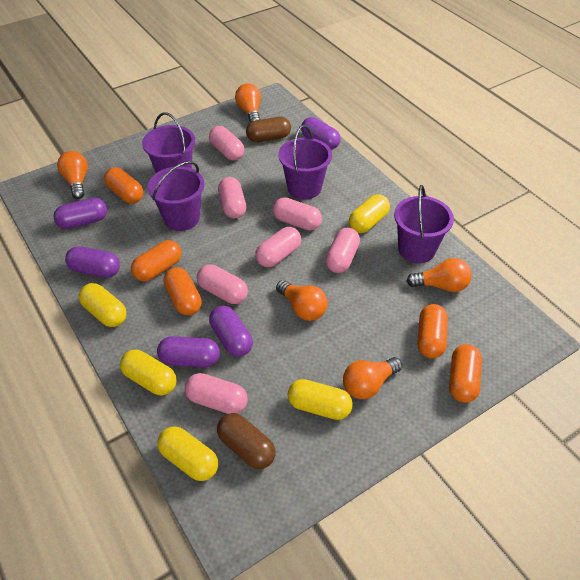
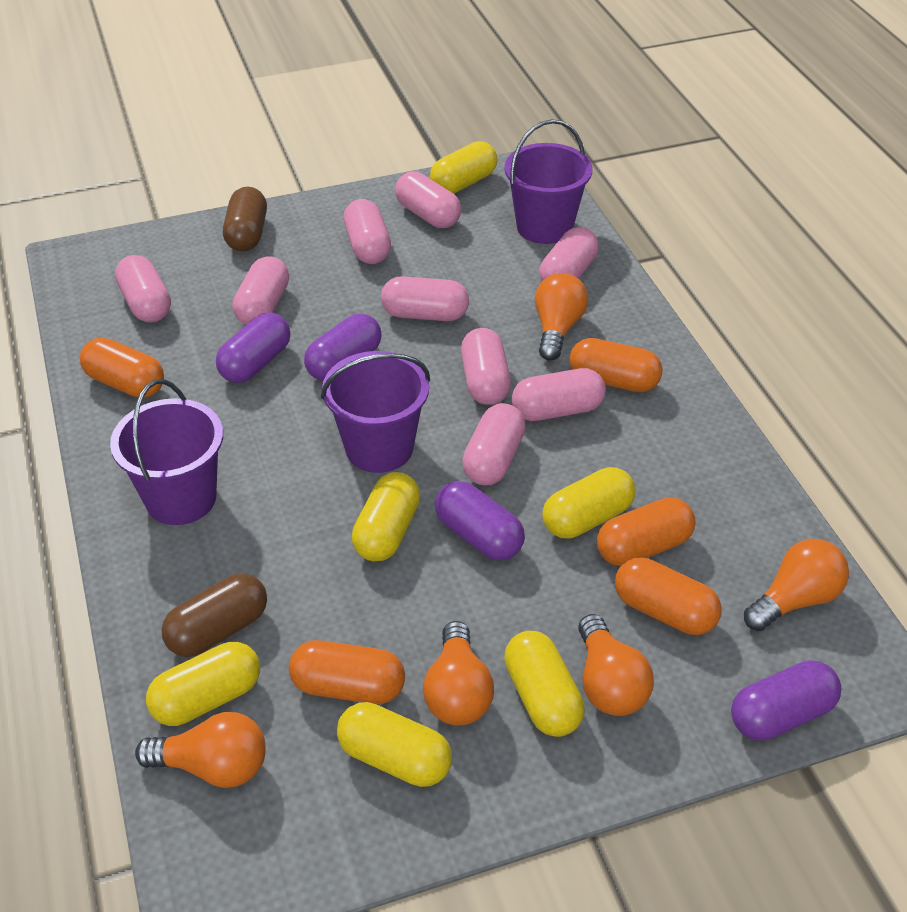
pink capsule: [185,373,248,414] [197,264,248,304] [209,126,245,160] [218,177,246,219] [255,227,301,268] [273,197,322,231] [325,228,360,273] = 7 -> [115,255,171,323] [233,256,289,325] [343,199,391,264] [381,276,469,321] [395,171,461,228] [461,328,511,405] [462,403,526,485] [512,368,606,421] [540,227,599,281] = 9
purple bucket: [142,112,195,173] [148,161,204,231] [278,125,332,199] [394,185,454,263] = 4 -> [110,379,223,525] [321,351,430,473] [504,119,593,244] = 3
purple capsule: [53,198,107,229] [65,246,120,278] [157,336,220,367] [209,306,253,357] [301,117,340,150] = 5 -> [216,312,290,383] [304,314,382,381] [435,481,525,561] [731,660,841,741] = 4
yellow capsule: [79,283,127,327] [120,350,177,395] [158,426,218,481] [288,379,353,420] [349,194,390,233] = 5 -> [146,642,260,726] [337,702,452,787] [352,472,420,561] [430,141,497,194] [504,631,585,737] [542,467,635,538] = 6

